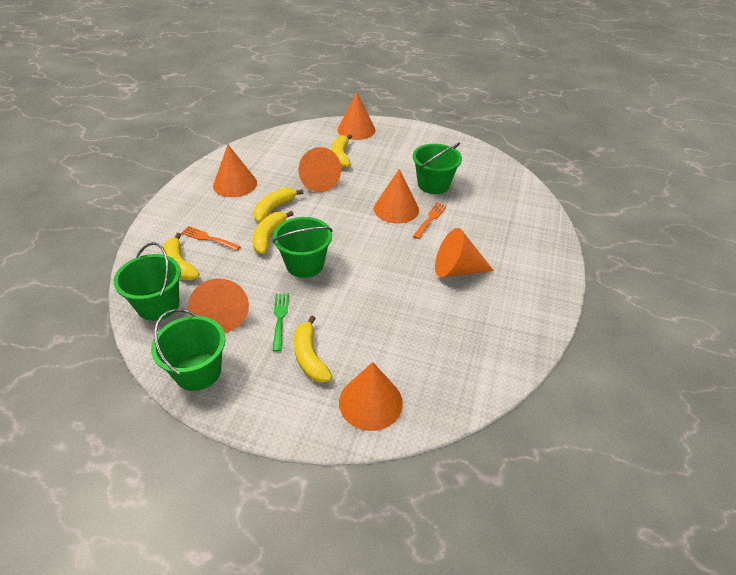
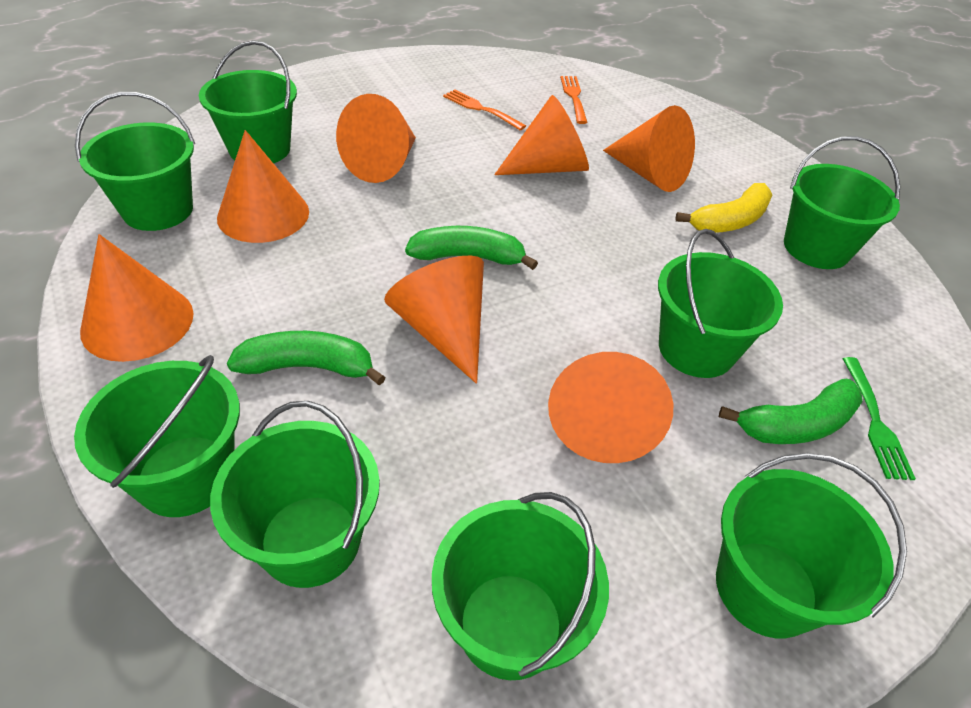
green banana: none = 0 -> [227,331,386,385] [405,226,538,270] [719,379,863,444] = 3
green bucket: [114,242,181,321] [151,309,225,391] [272,217,333,278] [413,142,462,194] = 4 -> [74,355,240,517] [75,92,195,231] [199,40,297,163] [210,401,380,588] [432,492,609,680] [658,229,783,378] [716,453,907,638] [784,136,900,269] = 8
yellow banana: [163,233,200,280] [252,211,294,254] [253,187,303,223] [294,316,332,383] [332,134,352,168] = 5 -> [675,183,772,233] = 1

